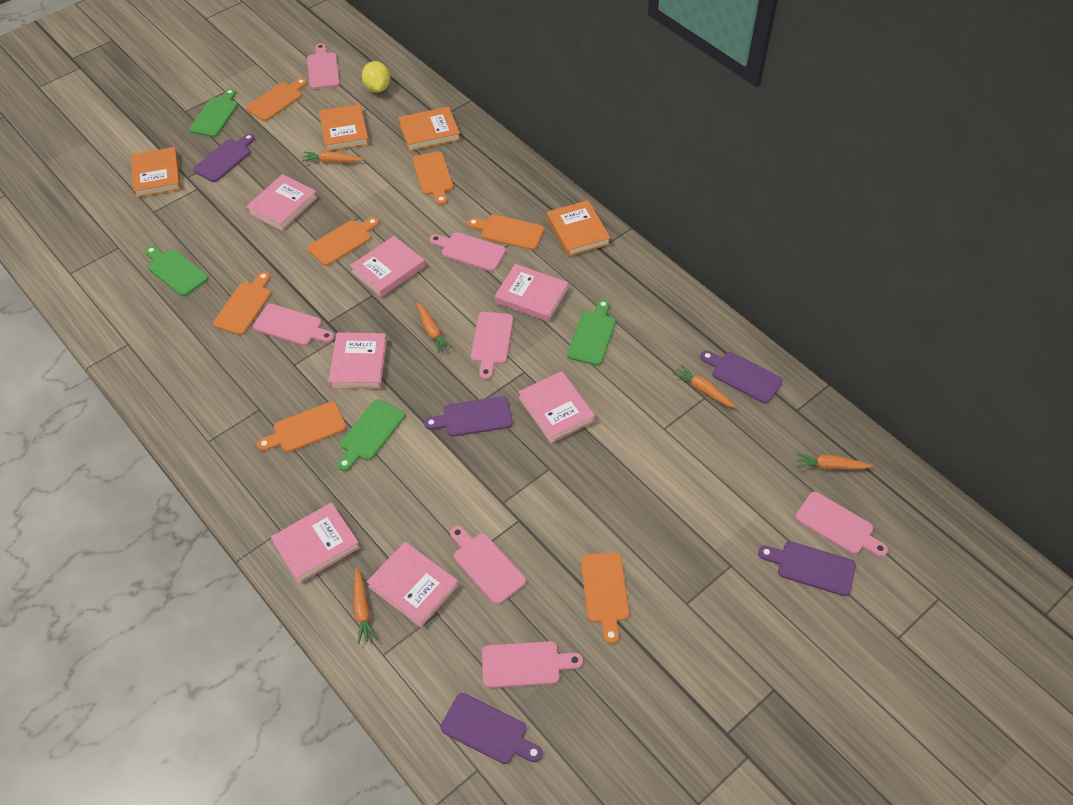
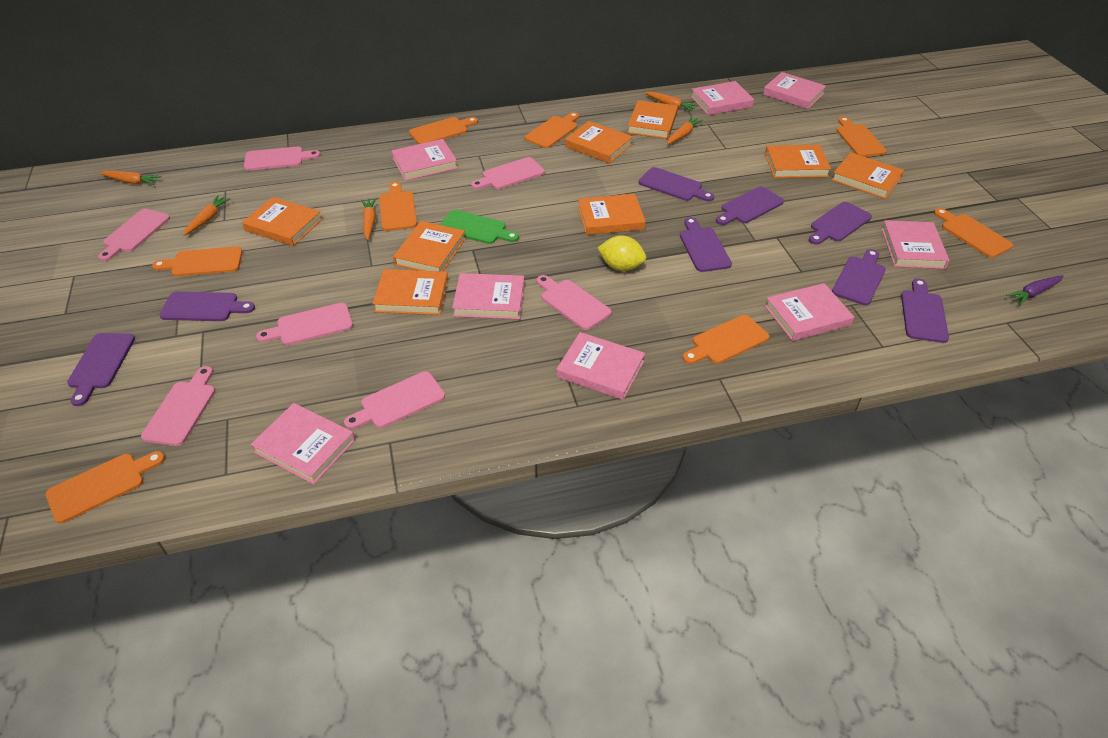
green cutting board: [145,246,208,296] [189,88,238,137] [338,399,405,471] [567,299,616,366] = 4 -> [440,210,519,244] = 1
orange book: [131,147,181,198] [319,104,369,151] [399,107,460,151] [547,200,610,257] = 4 -> [242,197,322,246] [373,269,448,315] [393,221,466,272] [565,121,633,164] [578,194,646,235] [627,100,678,139] [765,145,831,178] [832,152,904,199] = 8
orange cutting board: [213,272,271,335] [246,78,307,121] [257,402,346,452] [307,217,379,266] [412,151,453,205] [467,215,544,250] [581,552,629,644] = 7 -> [46,451,165,524] [152,247,243,276] [379,182,417,231] [409,117,478,144] [525,112,579,148] [683,315,769,364] [836,117,887,157] [934,208,1013,258] = 8
pink book: [246,174,318,231] [271,503,360,584] [328,332,387,389] [350,236,425,297] [367,542,459,628] [495,264,568,322] [518,371,595,443] = 7 -> [250,403,355,484] [391,139,458,181] [452,273,524,319] [557,332,645,400] [691,81,754,115] [763,72,826,109] [765,283,854,341] [881,220,950,269] = 8
purple carrot: none = 0 -> [1006,275,1064,306] = 1
purple cutting board: [193,133,255,182] [424,396,513,437] [440,693,543,764] [700,351,783,404] [758,541,856,596] = 5 -> [67,333,135,406] [159,292,255,321] [639,167,714,201] [680,217,732,272] [716,186,784,225] [809,202,872,245] [832,249,886,306] [901,278,949,343] = 8

